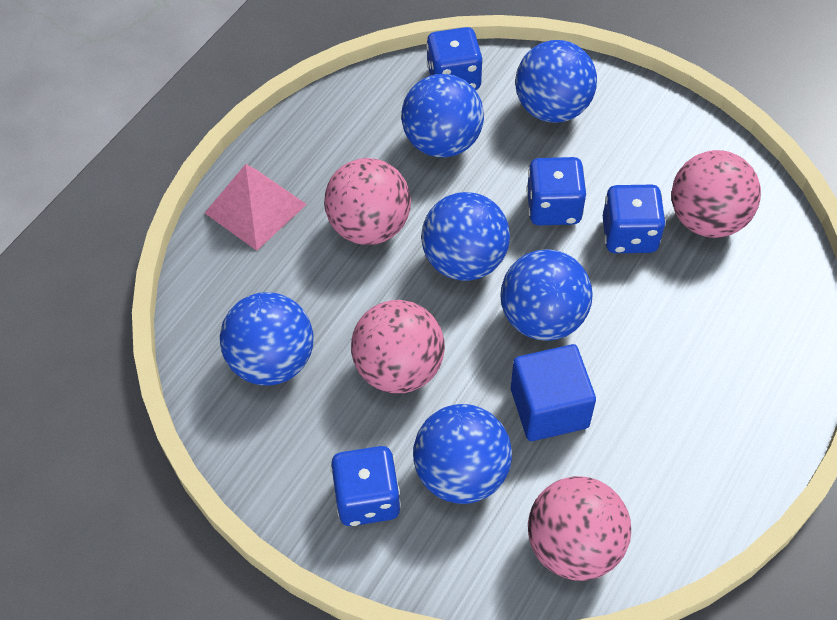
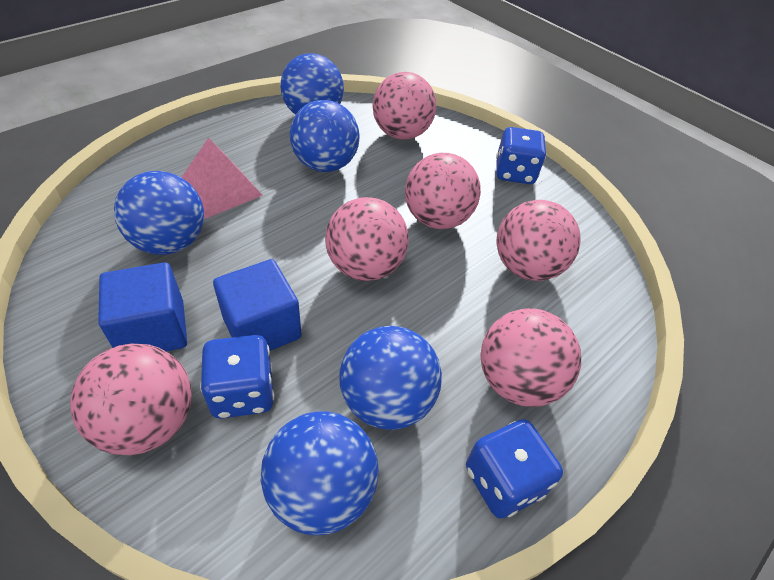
blue ball: [220,292,314,386] [401,74,484,158] [413,404,512,504] [421,192,510,281] [500,249,593,341] [515,40,597,123] = 6 -> [114,171,204,255] [261,411,379,535] [280,53,344,115] [289,100,360,172] [339,326,442,430] = 5
blue cube: [511,344,596,441] = 1 -> [98,262,187,352] [213,259,302,351] = 2
blue dice: [331,446,401,526] [426,27,483,90] [526,157,586,226] [603,185,666,253] = 4 -> [200,335,274,419] [466,419,563,518] [496,127,546,184] = 3
pink ball: [324,158,411,245] [351,300,445,393] [528,476,631,581] [671,150,761,238] = 4 -> [70,344,192,455] [325,197,409,281] [372,72,436,140] [405,153,481,229] [480,308,581,407] [497,200,581,281] = 6

